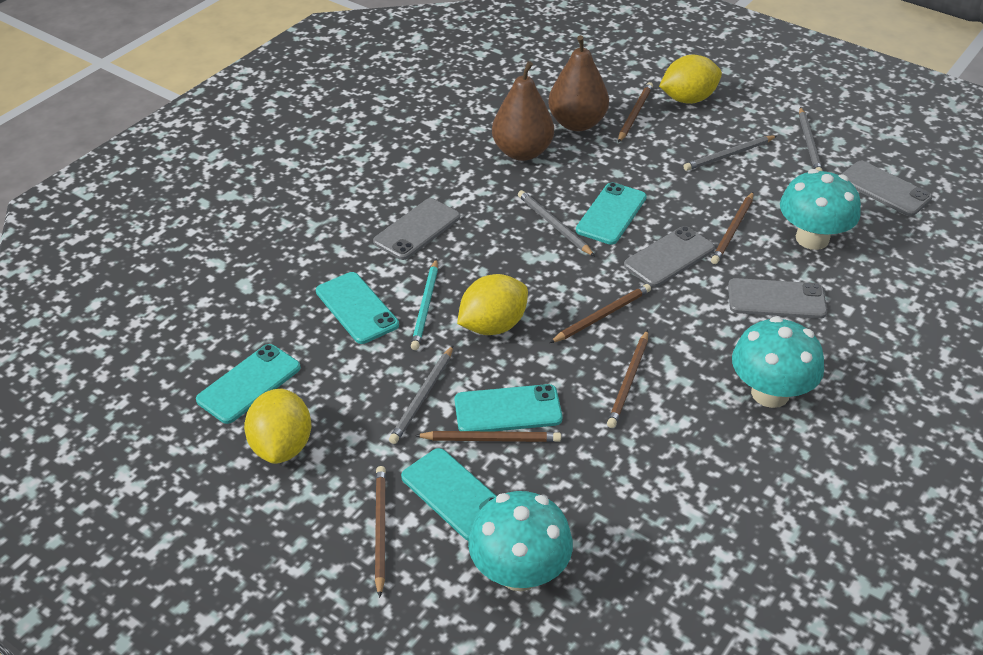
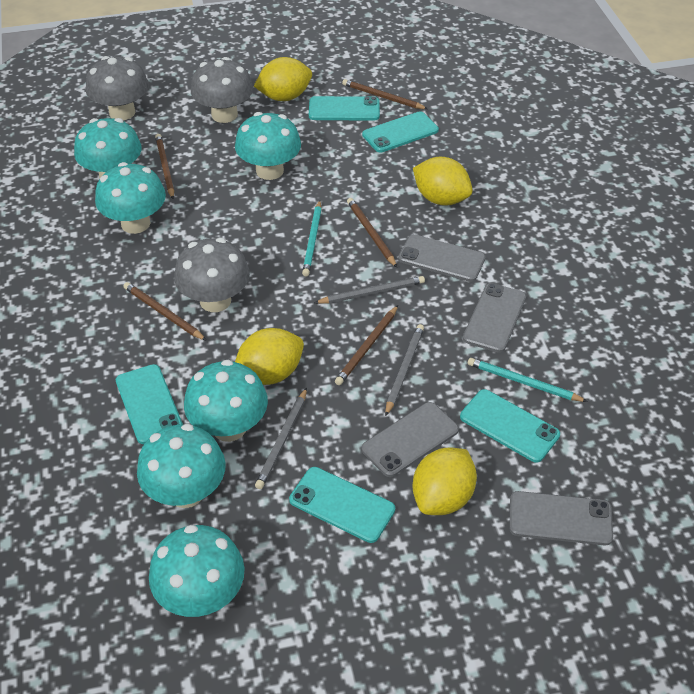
brown pear: [492,61,554,161] [548,35,609,131] = 2 -> none = 0
brown pencil: [375,466,386,598] [415,431,561,442] [550,284,651,343] [607,330,648,428] [618,82,653,143] [711,192,754,264] = 6 -> [123,282,207,341] [155,134,174,199] [335,305,398,385] [342,79,428,109] [347,198,397,268] = 5
grey mushroom: none = 0 -> [86,56,149,120] [174,238,250,312] [191,57,253,123] = 3
grey pencil: [389,345,454,444] [518,190,595,256] [683,135,777,171] [799,107,823,171] = 4 -> [255,388,307,489] [314,276,425,304] [385,324,424,416] = 3
turquoise mushroom: [468,491,573,591] [732,317,824,408] [780,169,861,250] = 3 -> [74,118,142,178] [95,162,166,234] [137,424,226,508] [149,525,245,617] [184,360,268,442] [235,112,301,180] = 6
turquoise pencil: [411,259,438,350] = 1 -> [302,200,322,277] [468,358,588,402] = 2
yellow lemon: [244,388,311,464] [457,274,528,335] [659,55,722,104] = 3 -> [235,328,304,385] [254,57,312,101] [412,448,477,515] [413,157,473,206] = 4

